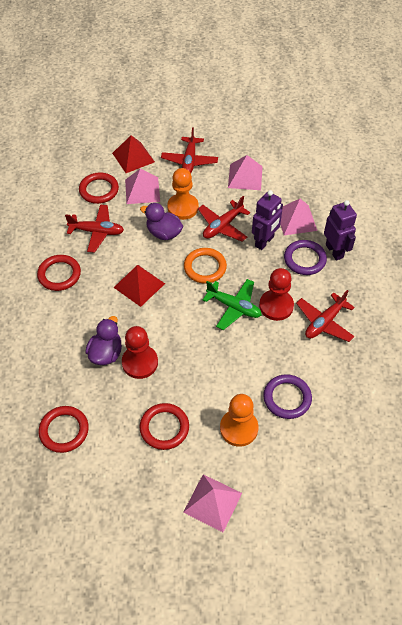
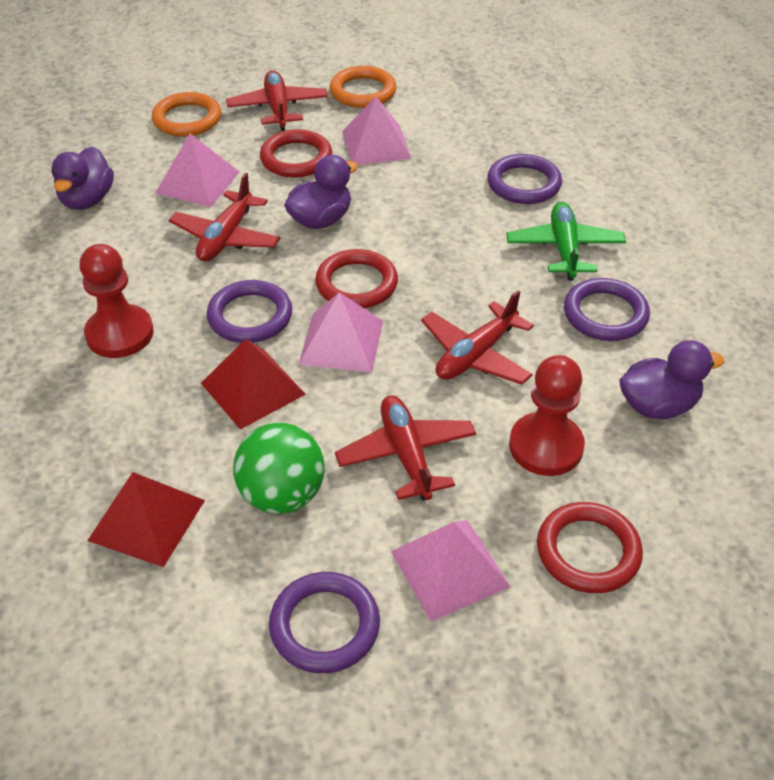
green ball: none = 0 -> [233,422,325,514] = 1
orange pawn: [167,168,199,220] [220,394,258,447] = 2 -> none = 0
orange ring: [184,248,227,284] = 1 -> [152,92,221,137] [330,66,397,108] = 2
purple duck: [85,316,122,365] [140,203,183,240] = 2 -> [51,147,114,210] [284,155,358,229] [620,340,724,419] = 3
purple ring: [263,374,312,419] [284,240,327,275] = 2 -> [207,280,292,343] [269,572,380,673] [487,154,562,204] [564,278,650,341] = 4
purple robot: [252,190,283,250] [324,200,357,260] = 2 -> none = 0
red ring: [37,255,81,291] [39,406,89,453] [79,172,119,204] [140,403,189,450] = 4 -> [260,129,332,178] [315,249,398,308] [537,502,643,593] = 3

